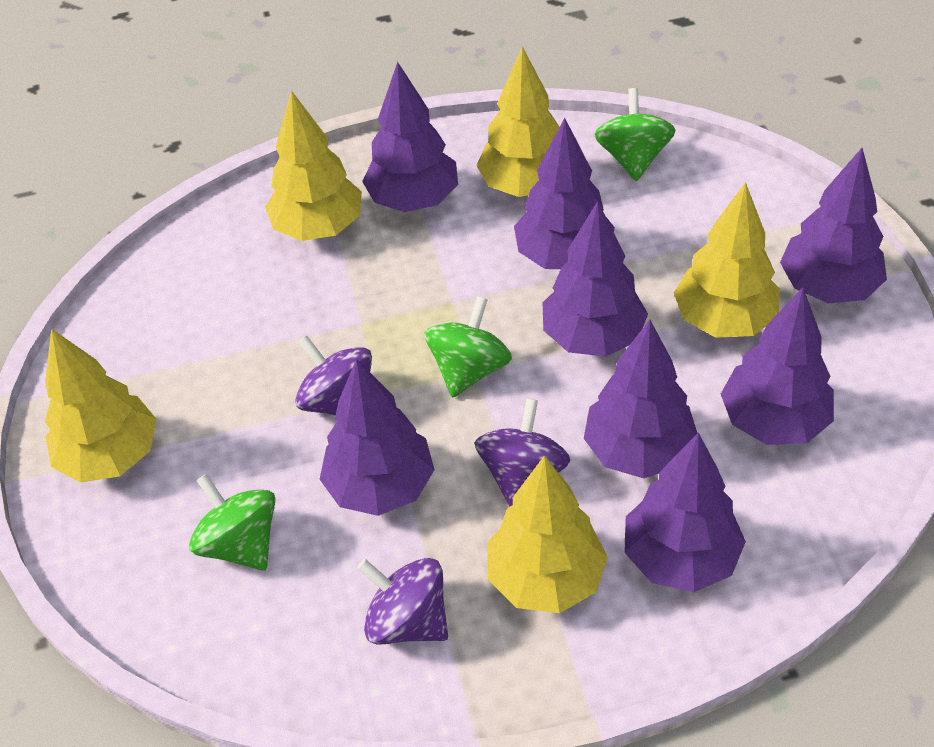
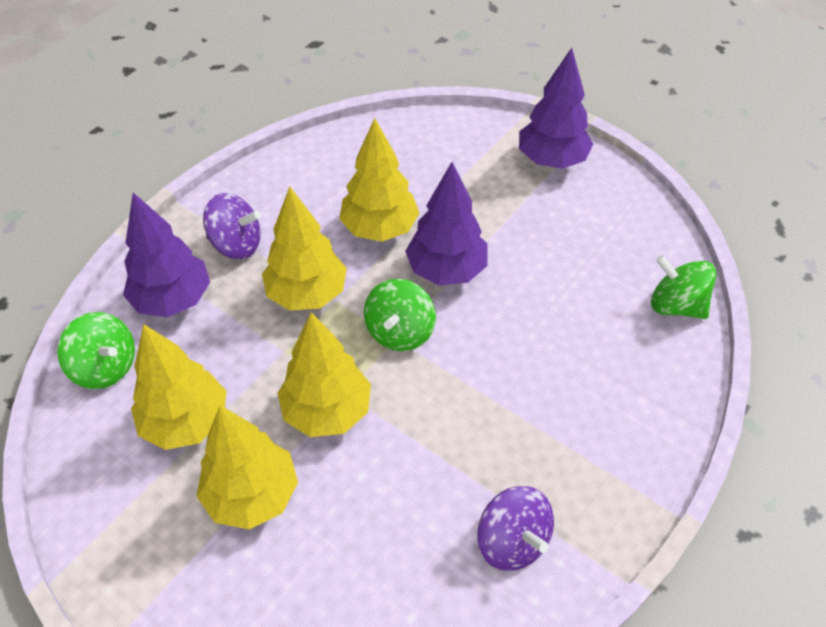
purple spinning top: [295,335,372,416] [357,558,448,644] [474,398,570,506] = 3 -> [203,193,261,259] [477,486,554,571] = 2
purple tree: [320,359,435,516] [362,62,458,212] [514,118,615,269] [543,201,648,357] [584,320,697,478] [624,432,746,592] [721,288,834,445] [780,148,887,303] = 8 -> [123,193,210,317] [405,162,487,285] [519,48,593,169] = 3

